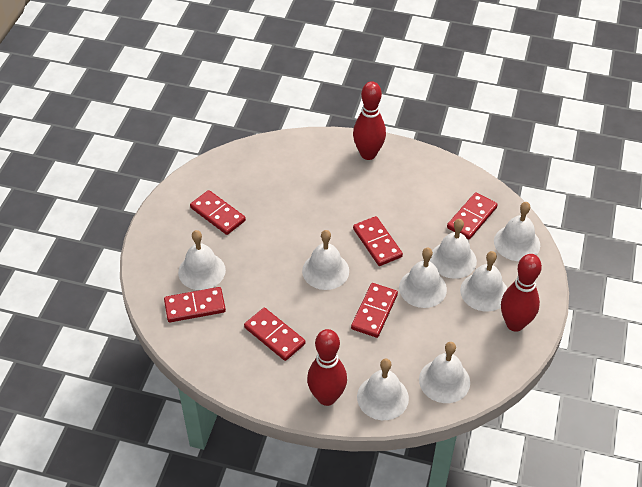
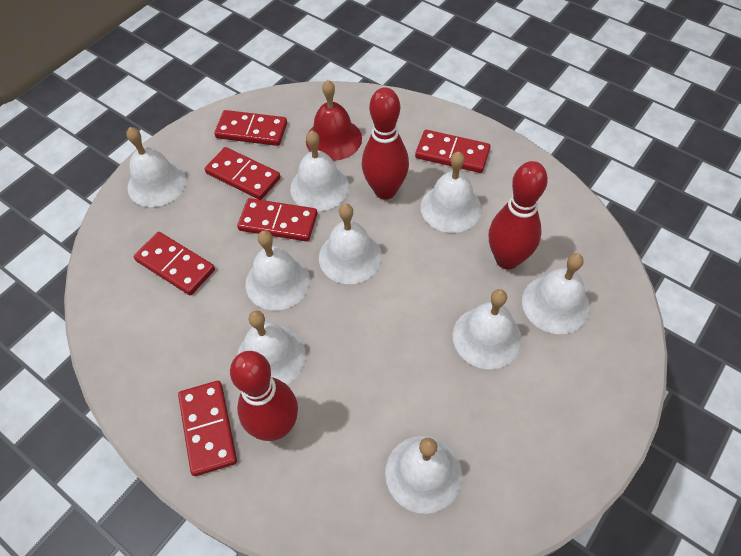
red bell: none = 0 -> [306,80,362,161] = 1
white bell: [178,230,226,290] [302,230,349,290] [357,359,409,420] [399,248,447,308] [419,342,470,403] [430,219,477,279] [460,251,507,312] [494,202,540,261] = 8 -> [126,127,186,207] [237,311,306,385] [245,230,310,310] [290,130,349,211] [319,204,382,284] [385,436,462,514] [421,152,482,233] [453,289,522,369] [522,253,590,334] = 9

